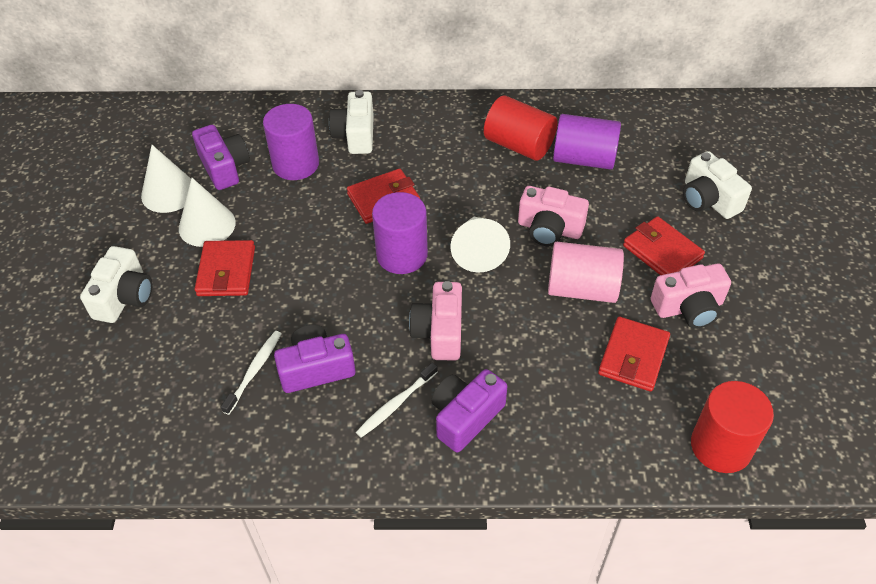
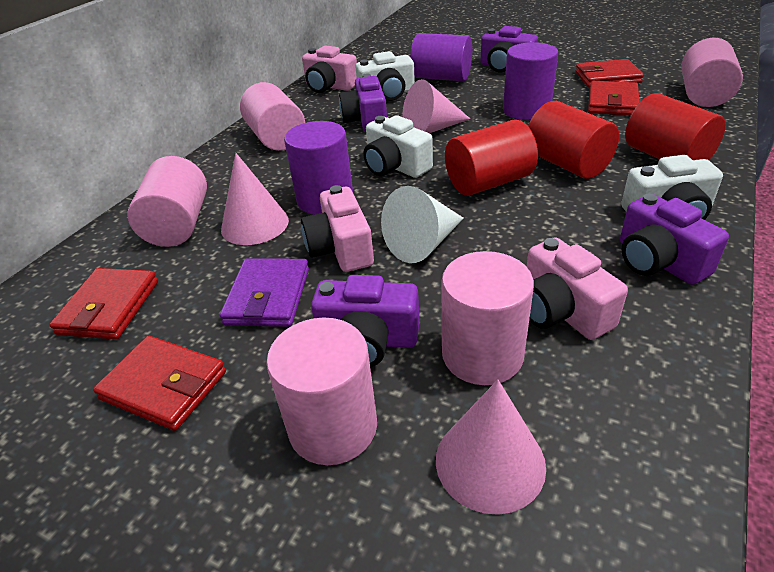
pink cone: none = 0 -> [221,153,289,245] [402,79,470,133] [436,380,546,515] = 3
pink cylinder: [548,242,624,303] = 1 -> [127,156,207,247] [240,82,305,151] [266,317,377,465] [442,251,534,385] [681,38,743,107] = 5
purple camera: [192,125,250,190] [274,325,356,393] [432,369,507,453] = 3 -> [311,275,420,367] [339,74,387,132] [480,26,538,72] [620,194,729,285] = 4
purple wallet: none = 0 -> [220,258,309,327] = 1
red cylinder: [484,95,557,160] [691,381,774,473] = 2 -> [445,119,538,196] [528,101,619,179] [625,93,726,160] = 3
white cone: [141,145,191,213] [179,178,236,247] [450,217,510,273] = 3 -> [381,186,464,263] = 1
white toothbrush: [221,331,281,415] [356,363,437,438] = 2 -> none = 0

